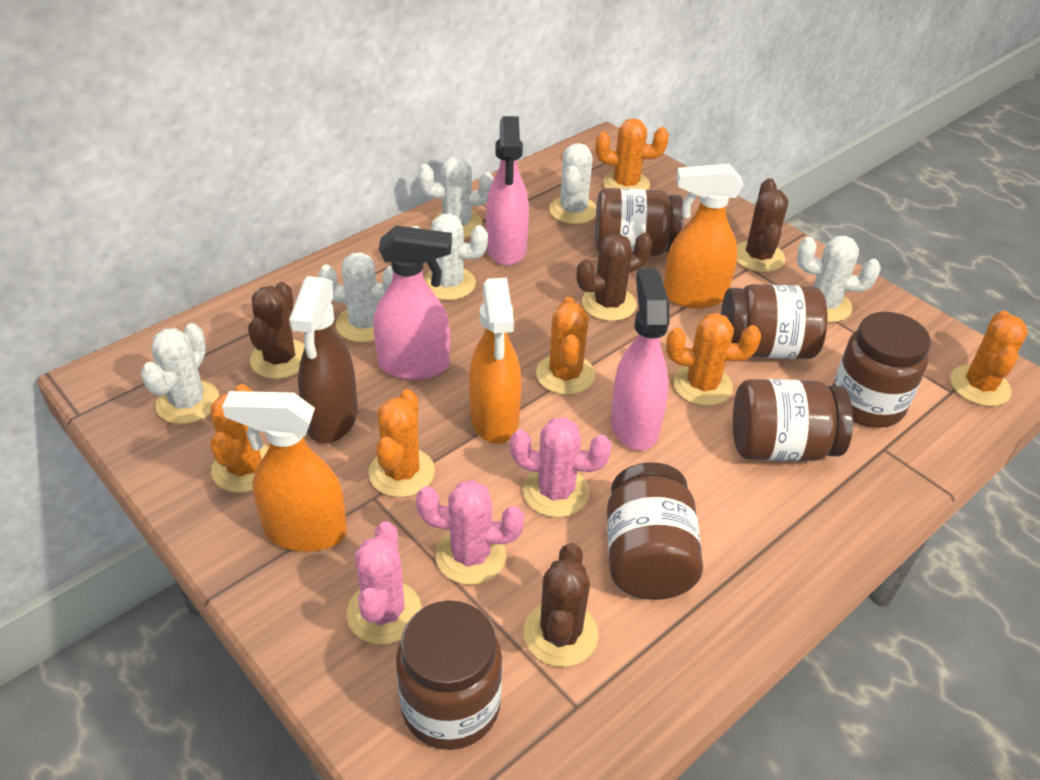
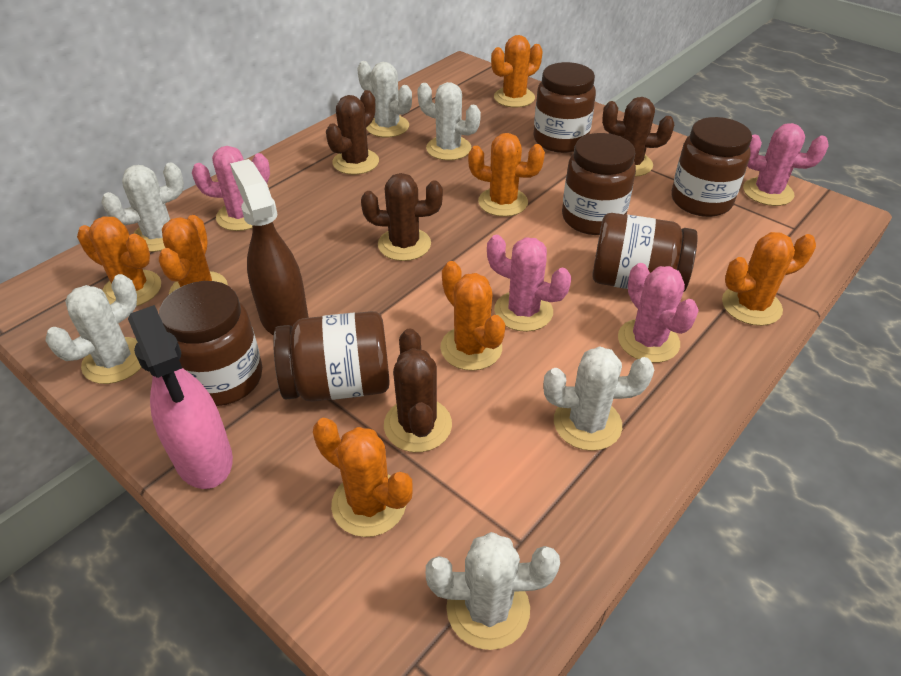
orange cactus: [210,384,269,493] [369,389,435,497] [536,297,595,395] [595,118,669,190] [666,313,761,406] [950,311,1028,406] = 6 -> [77,216,161,306] [159,215,228,294] [313,418,413,537] [440,261,506,371] [468,133,545,217] [491,35,543,108] [722,232,816,326] = 7
orange spray bottle: [222,391,347,552] [469,278,522,444] [664,164,744,308] = 3 -> none = 0
pink cactus: [347,521,421,645] [416,480,524,585] [510,417,612,518] = 3 -> [192,146,270,231] [487,235,571,332] [618,263,699,363] [743,123,829,206] = 4
pink spray bottle: [373,226,452,380] [486,116,529,266] [611,268,670,451] = 3 -> [128,305,233,489] = 1

